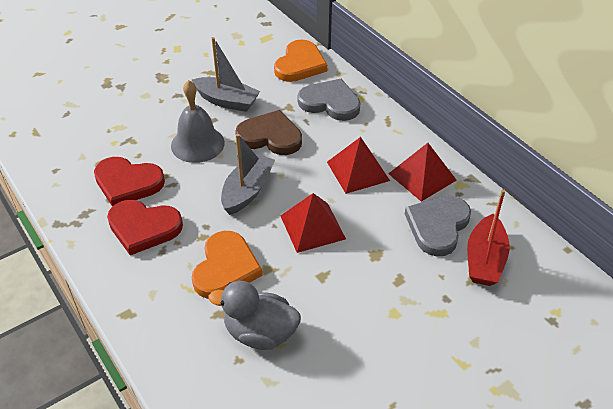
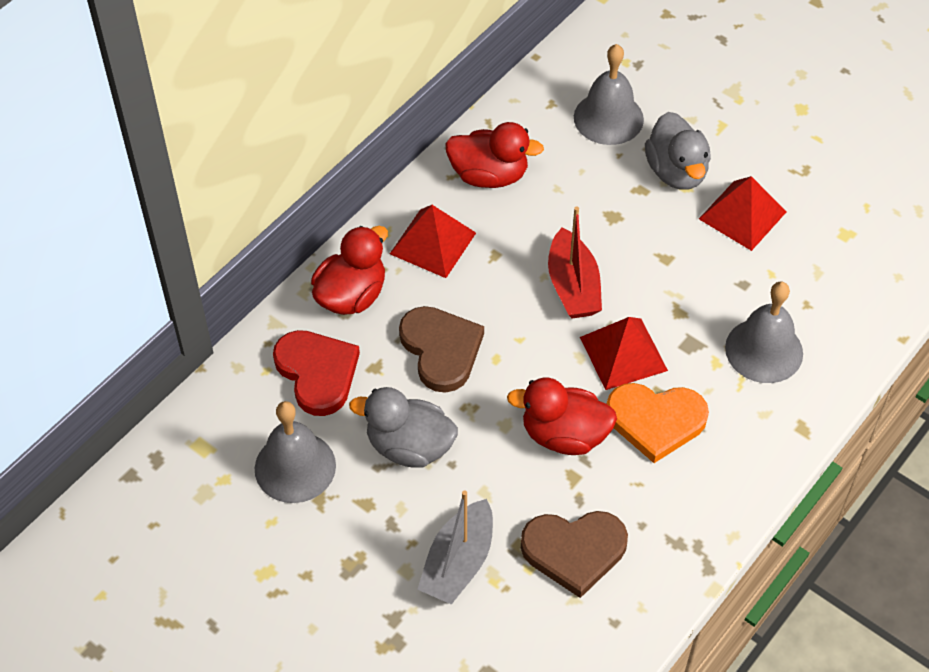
brown heart: [235,110,302,155] = 1 -> [399,306,484,393] [521,511,628,598] = 2
grey bell: [171,80,225,163] = 1 -> [255,401,336,503] [574,44,644,145] [725,281,803,383] = 3
grey boat: [192,37,260,112] [221,134,275,215] = 2 -> [417,490,493,605] = 1
grey duck: [208,281,301,350] = 1 -> [349,387,458,468] [645,112,711,190] = 2
grey heart: [298,79,360,121] [405,196,471,256] = 2 -> none = 0
orange heart: [192,231,262,299] [274,40,327,82] = 2 -> [607,383,709,463] = 1
red duck: none = 0 -> [311,226,388,315] [445,122,544,188] [507,378,617,455] = 3
red heart: [94,157,165,206] [107,200,183,255] = 2 -> [273,330,360,416] = 1

